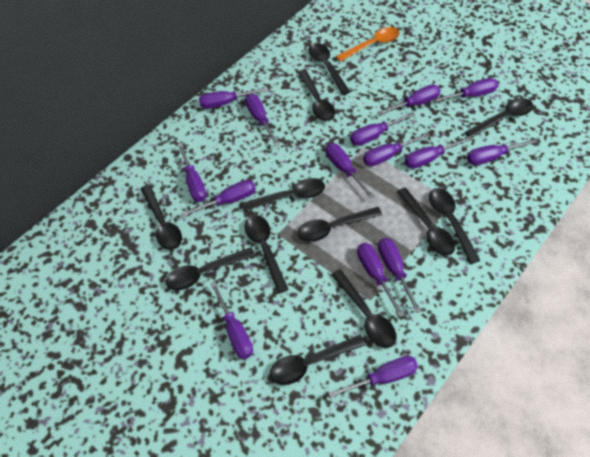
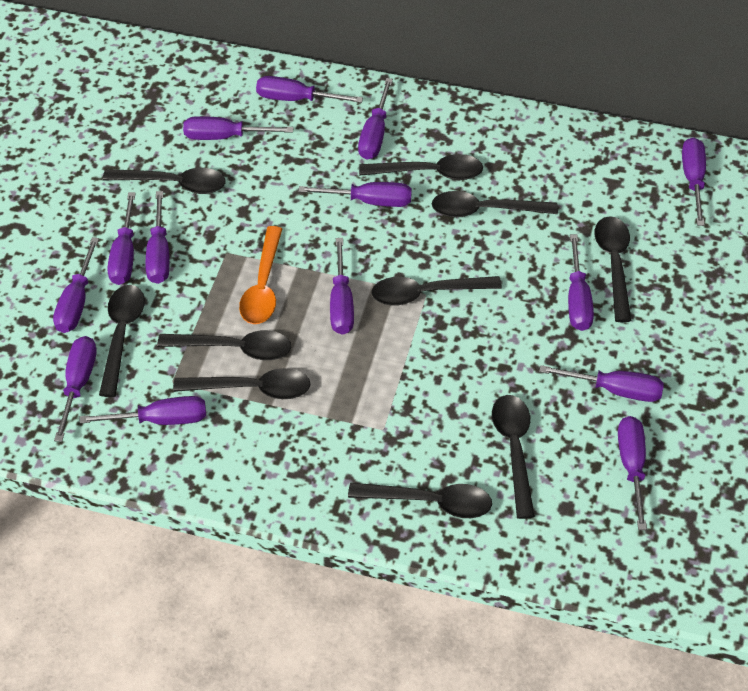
black spoon: [141,185,182,250] [166,247,255,290] [241,178,325,212] [245,215,289,294] [270,335,366,385] [298,69,335,121] [298,207,382,242] [308,43,350,95] [331,269,396,348] [397,187,455,256] [429,188,480,264] [465,98,533,138] = 12 -> [99,285,145,397] [103,168,226,194] [157,330,291,360] [173,368,311,399] [348,483,492,518] [359,154,483,180] [371,276,502,306] [432,191,558,218] [492,395,535,519] [595,216,632,322] = 10
purple screwdriver: [177,143,207,202] [181,180,256,217] [199,88,268,109] [211,282,253,359] [245,94,280,146] [326,143,374,199] [328,356,418,399] [350,112,415,146] [357,243,404,317] [363,132,430,166] [378,85,441,116] [378,238,421,313] [405,136,472,169] [432,78,498,103] [467,139,538,165] = 15 -> [53,237,99,333] [54,336,97,442] [80,396,206,425] [107,192,136,285] [145,191,170,284] [183,116,294,140] [256,76,363,103] [298,182,412,207] [330,238,354,335] [358,78,393,160] [539,365,664,402] [568,234,594,331] [618,416,647,530] [682,137,706,226] = 14

